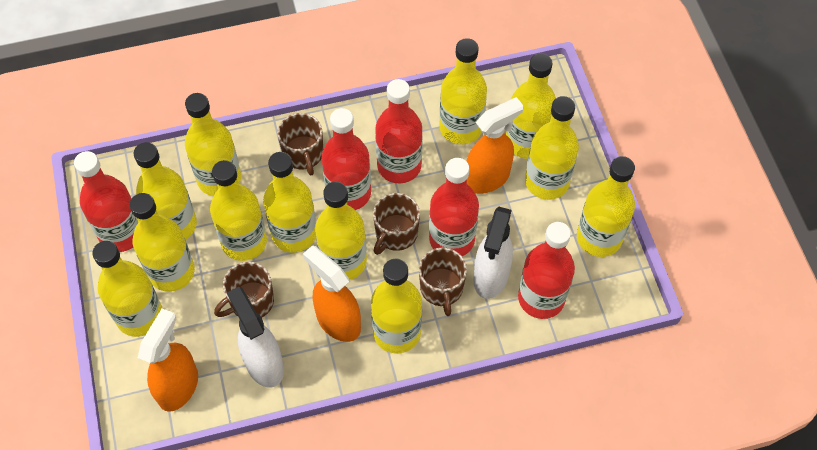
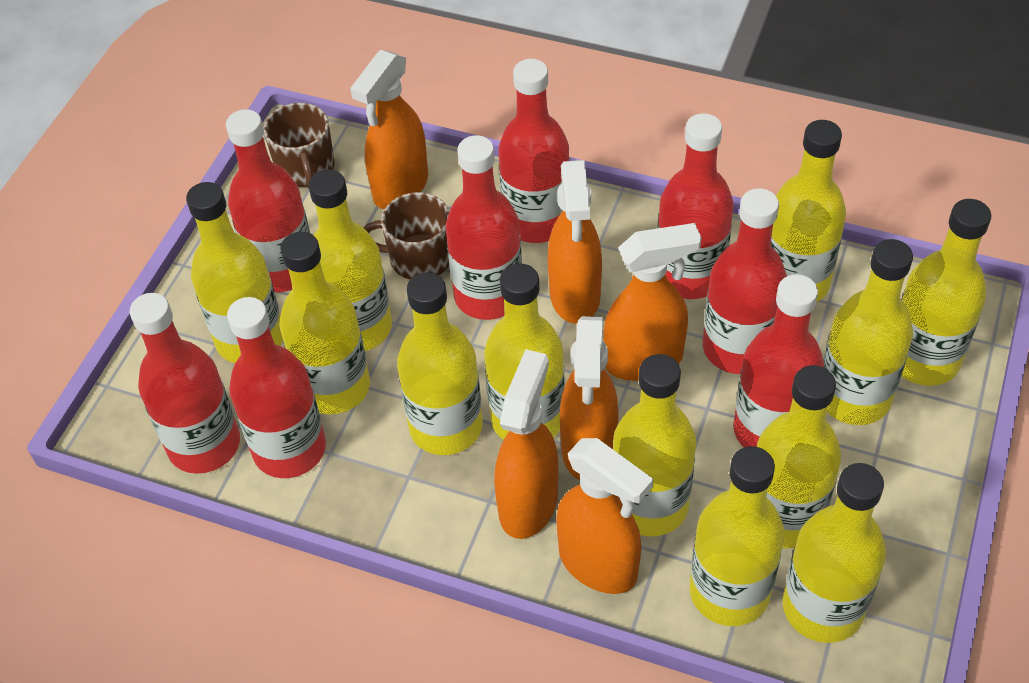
brown mug: [214,261,274,317] [277,113,323,175] [373,193,420,255] [419,248,467,316] = 4 -> [264,103,335,189] [363,192,449,280] = 2
orange spray bottle: [138,308,198,412] [303,245,361,342] [467,97,524,194] = 3 -> [350,50,428,209] [494,349,558,539] [548,160,602,324] [556,438,653,594] [560,316,618,480] [604,223,701,381] = 6
red bottle: [74,151,138,252] [322,108,371,210] [375,79,423,183] [429,158,479,256] [518,222,575,319] = 5 -> [130,293,240,474] [226,109,310,292] [227,297,326,478] [446,136,522,320] [498,59,569,243] [657,113,734,299] [703,188,787,374] [733,274,824,447] = 8
white spray bottle: [227,287,284,388] [473,207,513,299] = 2 -> none = 0

